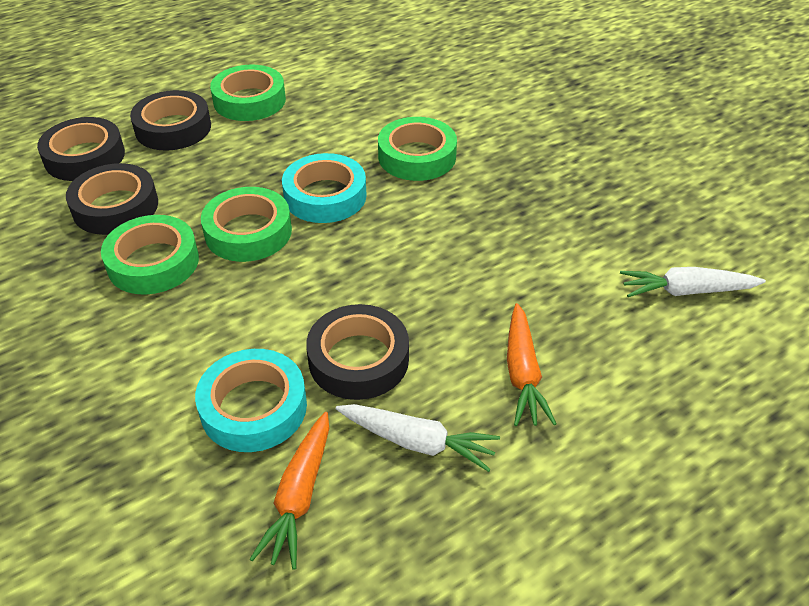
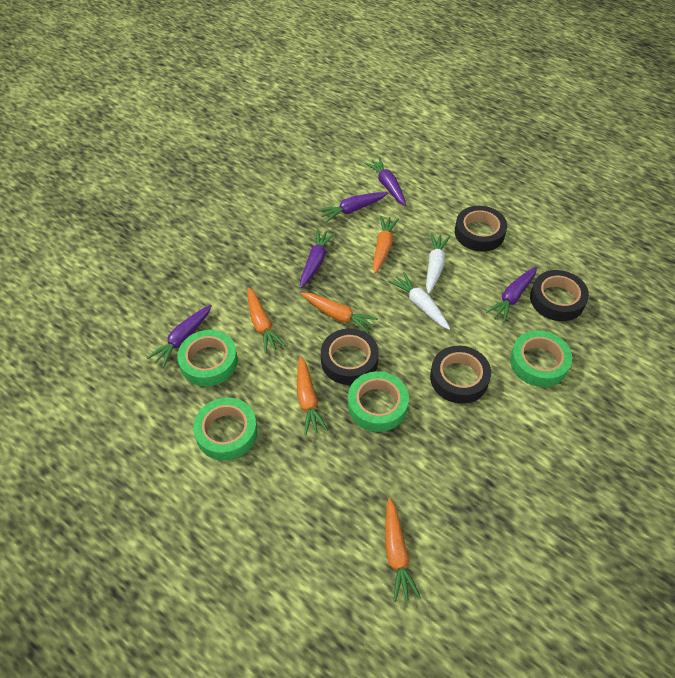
orange carrot: [250,412,329,570] [507,303,557,426] = 2 -> [247,287,285,354] [297,356,328,435] [301,292,378,334] [373,216,399,274] [385,498,421,602] = 5
purple carrot: none = 0 -> [147,305,211,368] [300,229,336,288] [318,192,388,223] [365,158,406,206] [486,267,537,322] = 5
turquoise tape: [195,349,307,452] [282,153,367,223] = 2 -> none = 0

